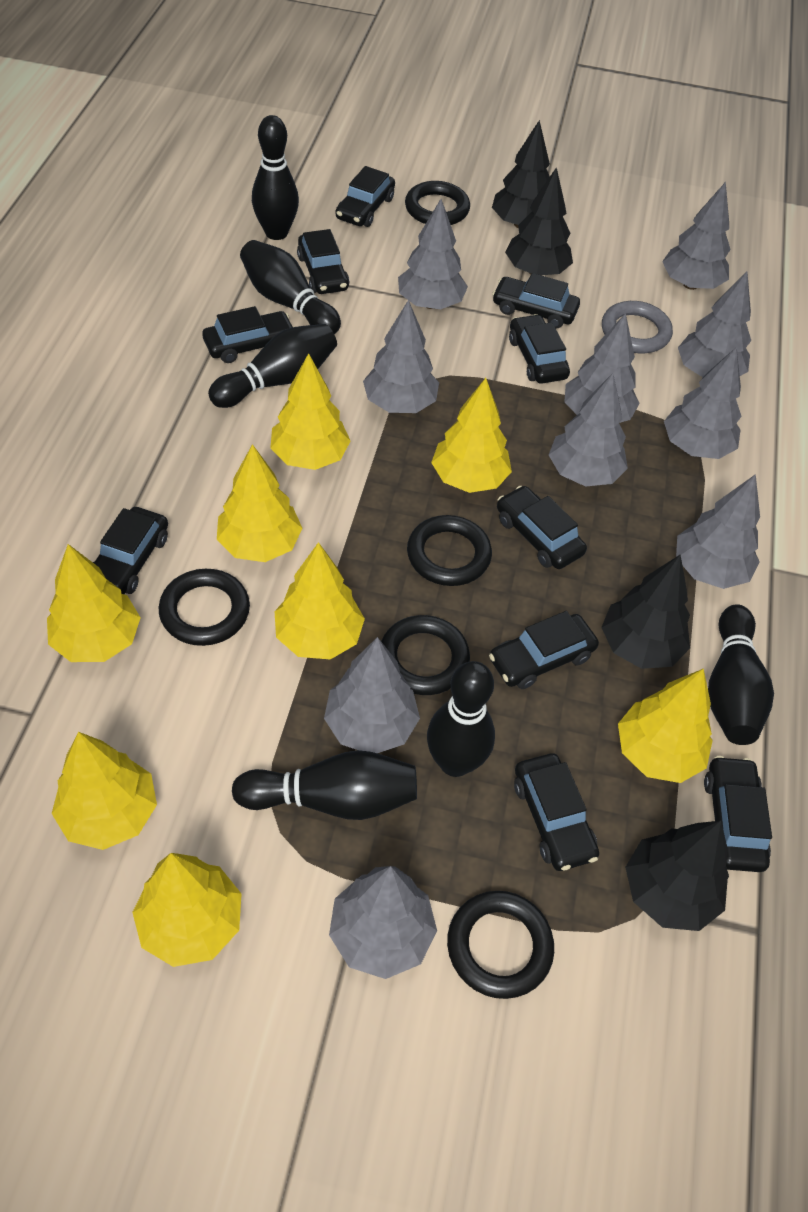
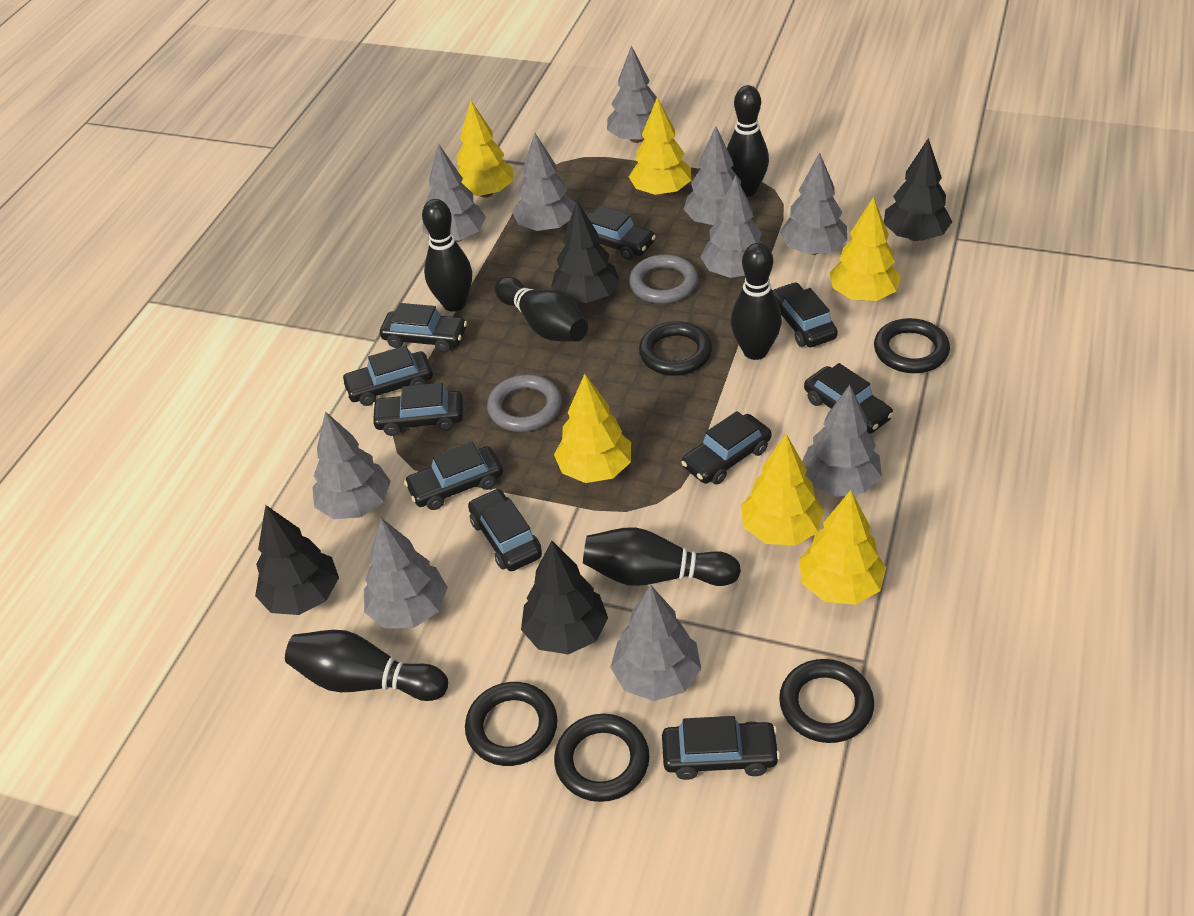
grey ring: [602,301,673,353] = 1 -> [487,374,562,432] [629,254,698,304] = 2
yellow tree: [47,544,141,662] [52,732,157,850] [132,853,241,967] [217,444,303,562] [270,353,350,470] [275,542,365,660] [431,378,512,493] [618,668,713,783] = 8 -> [457,100,513,198] [554,374,631,483] [629,97,691,196] [741,434,824,546] [799,490,886,605] [830,197,901,301] = 6

